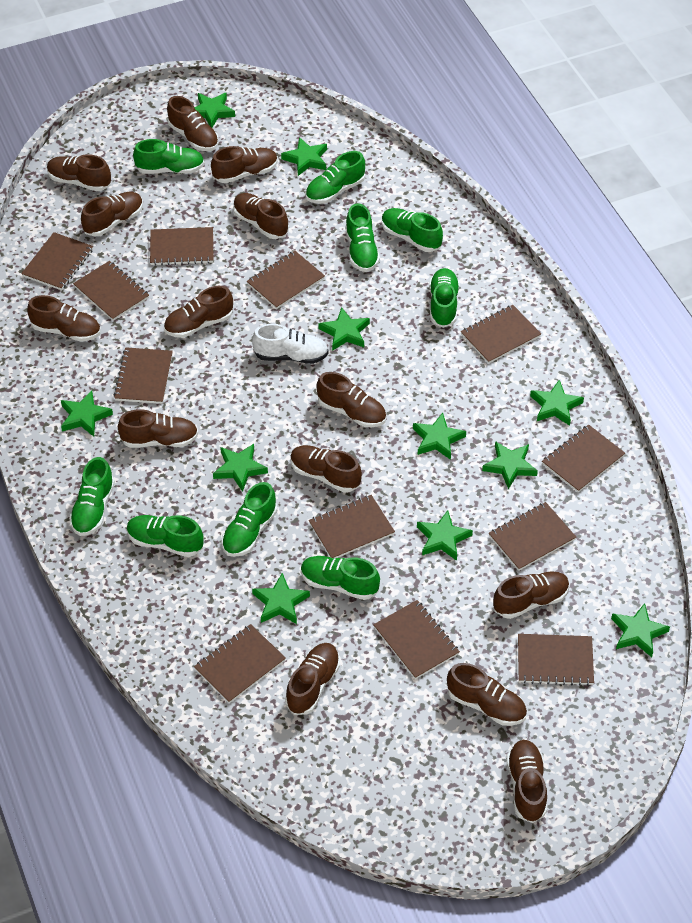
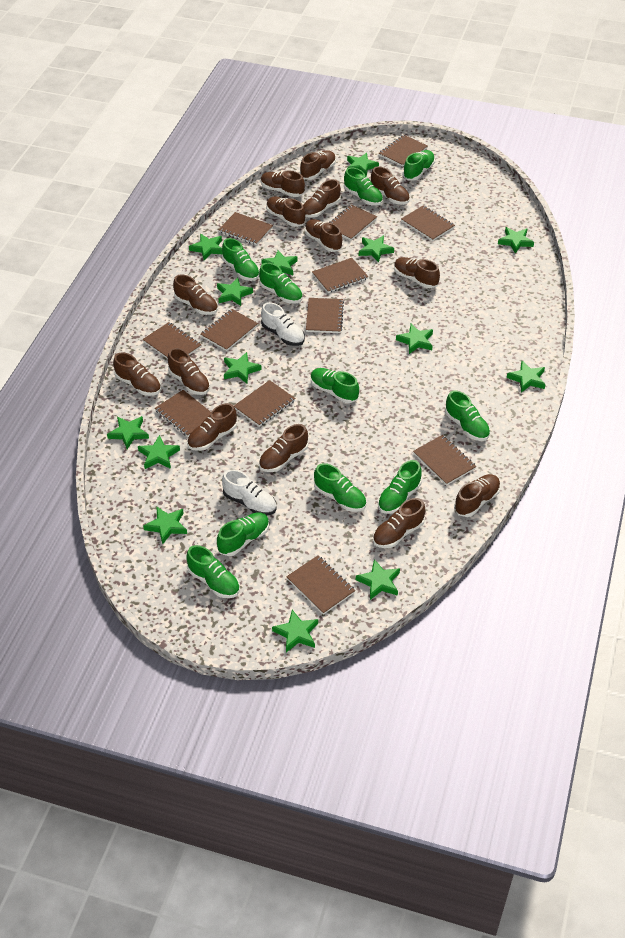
green shoe: [69,457,115,536] [127,515,204,557] [133,139,205,174] [222,482,277,557] [301,556,380,600] [305,151,365,204] [345,203,380,272] [382,208,443,252] [429,268,459,328] = 9 -> [186,545,240,598] [217,512,269,556] [222,238,260,281] [259,263,303,304] [311,368,359,403] [314,463,366,512] [344,167,383,206] [378,460,422,514] [403,150,435,180] [445,390,490,441] = 10
green star: [61,390,113,437] [195,93,235,128] [213,444,268,492] [252,573,310,624] [281,137,327,176] [318,307,370,351] [413,413,466,460] [417,510,473,561] [482,441,538,489] [530,380,584,426] [611,603,670,657] = 11 -> [107,416,149,449] [138,435,180,469] [143,506,187,544] [189,234,223,260] [217,278,253,306] [224,352,262,383] [262,250,298,275] [272,610,318,652] [347,153,379,177] [356,559,400,600] [359,236,394,263] [396,324,433,354] [498,227,534,254] [507,361,546,393] = 14
white shoe: [252,324,329,364] = 1 -> [222,469,277,515] [261,302,305,346] = 2

